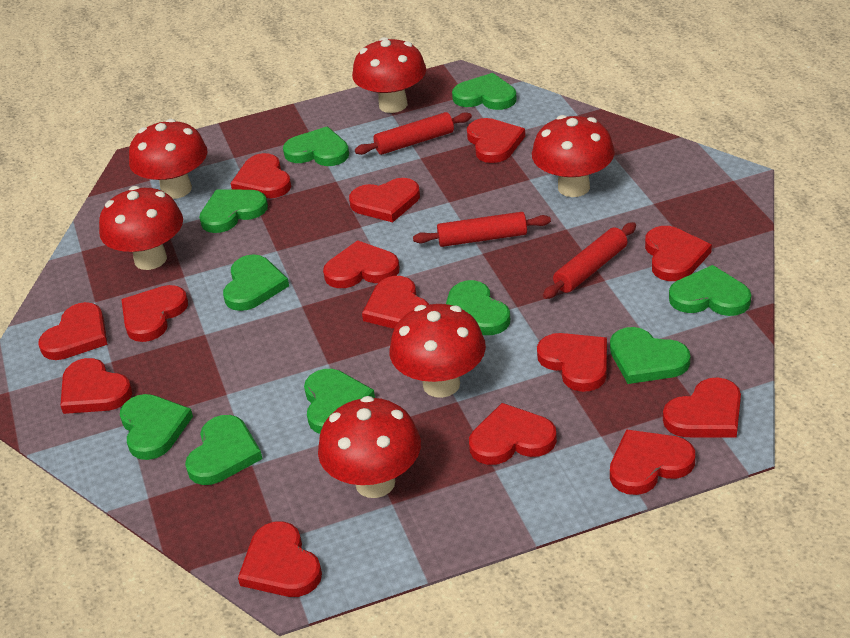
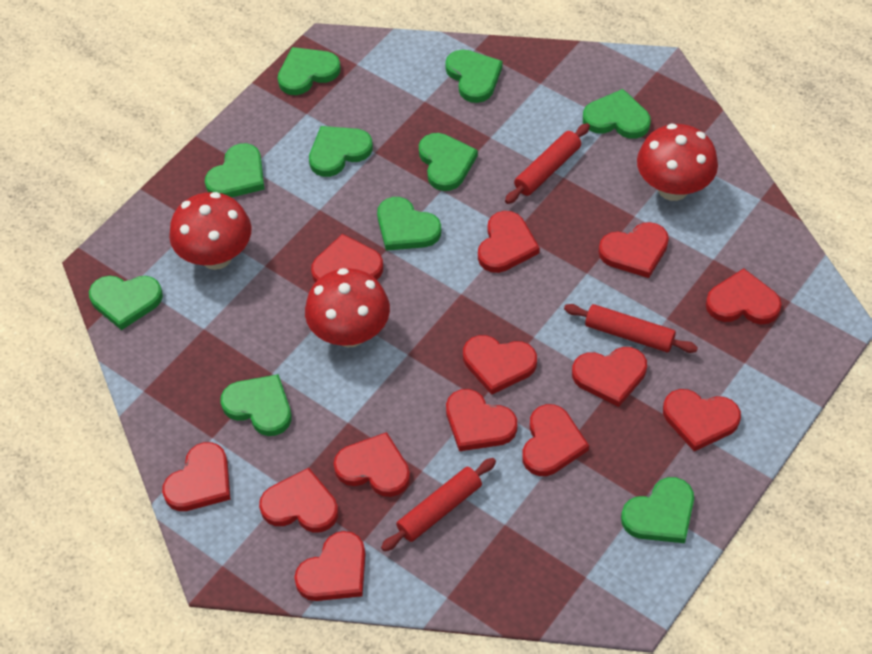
red heart: [38,302,107,360] [60,358,132,414] [121,285,188,342] [230,153,291,198] [238,521,322,597] [323,240,400,288] [349,178,420,222] [362,276,429,329] [467,118,525,163] [469,403,557,465] [537,333,607,392] [610,429,695,495] [645,226,712,281] [663,377,741,438] = 14 -> [162,442,231,511] [259,468,338,533] [294,531,366,601] [311,234,383,282] [334,432,410,497] [446,389,517,451] [463,335,537,395] [478,211,540,273] [522,404,589,476] [572,347,647,407] [599,222,669,278] [663,389,741,451] [706,268,782,324] = 13
red mushroom: [99,186,183,270] [129,119,208,199] [318,396,421,498] [352,37,426,113] [390,304,486,398] [532,115,615,197] = 6 -> [169,192,252,270] [305,268,390,347] [637,124,718,201] = 3

